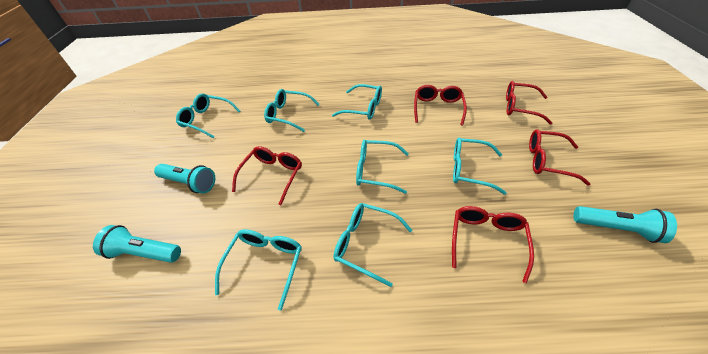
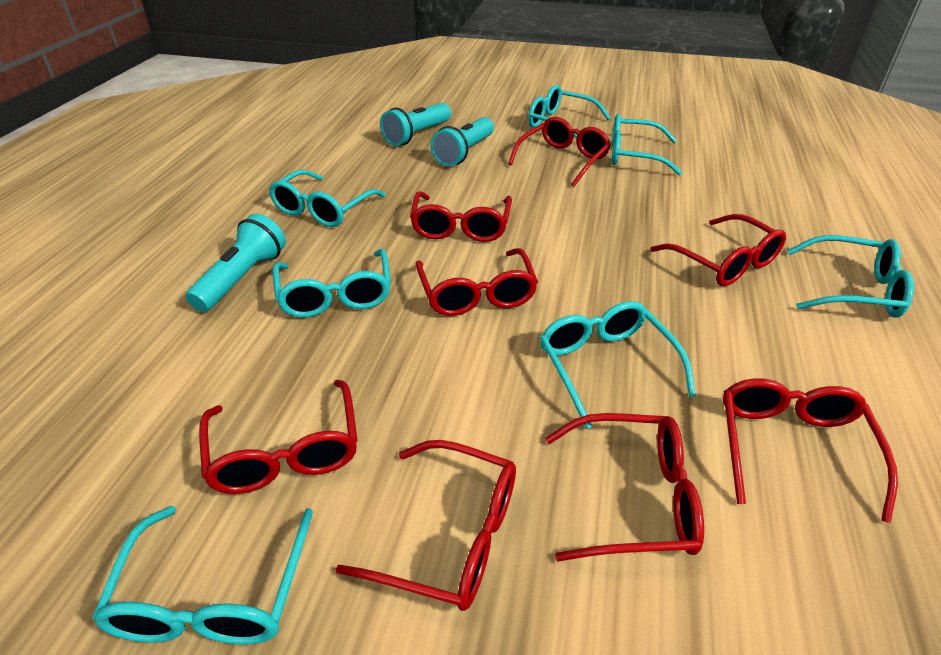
red glasses: [232,146,302,205] [414,85,467,125] [452,206,534,283] [506,81,552,125] [529,129,590,185] = 5 -> [199,380,358,494] [336,440,516,611] [410,191,512,242] [415,248,538,316] [508,117,611,187] [545,413,704,562] [650,214,786,286] [723,378,898,523] = 8

